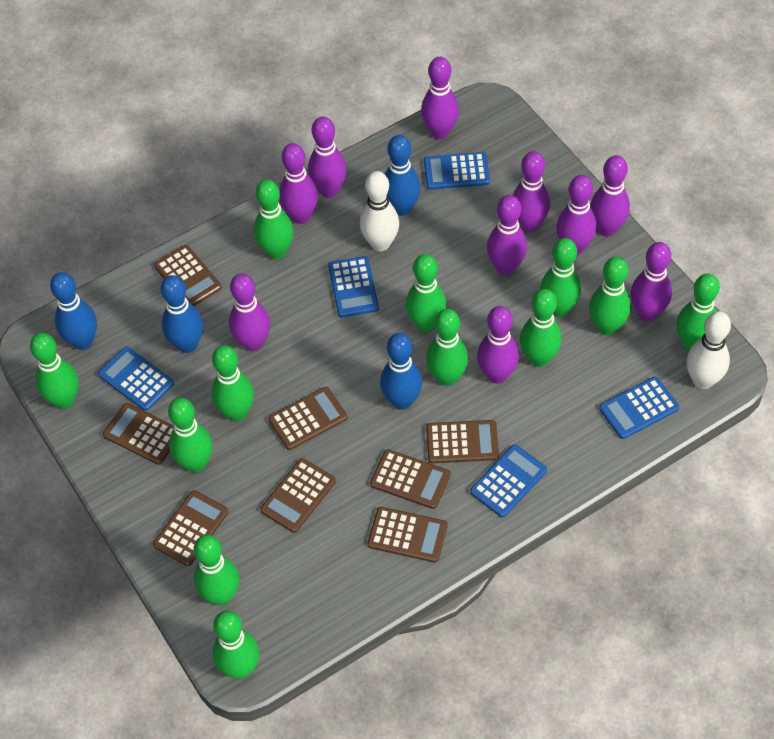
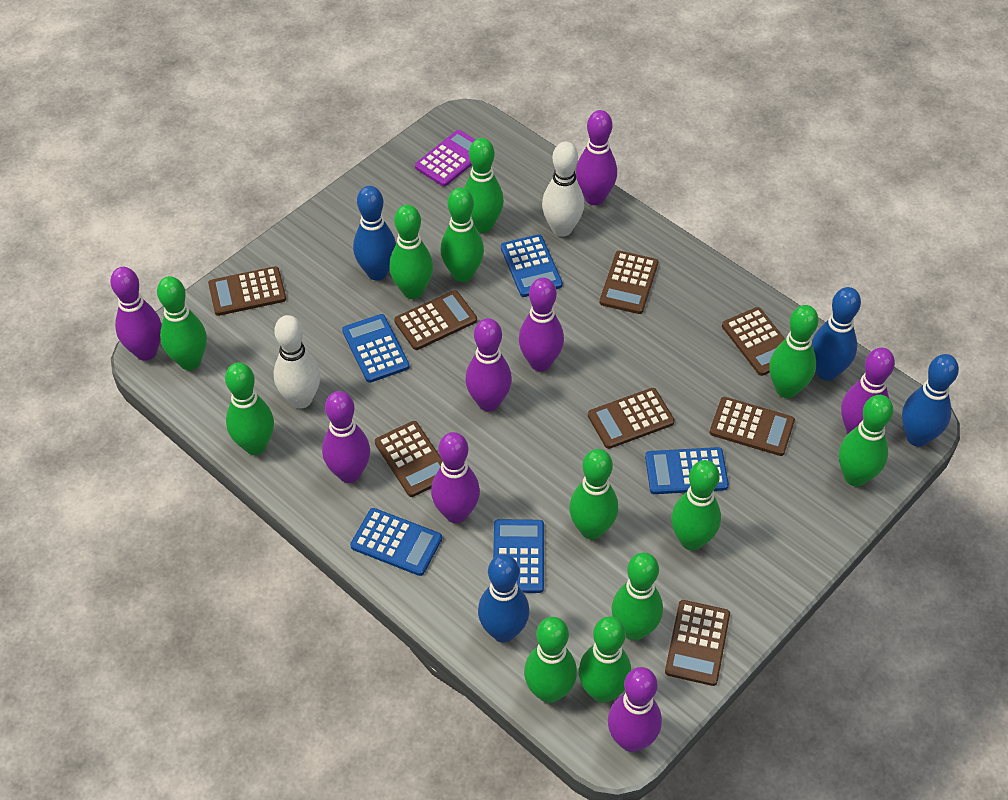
purple bowling pin: [229,273,270,351] [279,143,318,224] [308,117,347,198] [421,57,459,139] [477,306,519,384] [487,195,527,275] [513,151,550,232] [556,175,596,255] [590,155,630,237] [630,242,672,321] = 10 -> [110,267,162,361] [322,391,370,483] [431,432,480,523] [465,318,512,411] [519,278,564,371] [576,110,617,205] [608,667,662,752] [841,348,895,434] = 8
purple calculator: none = 0 -> [415,130,475,187] = 1

